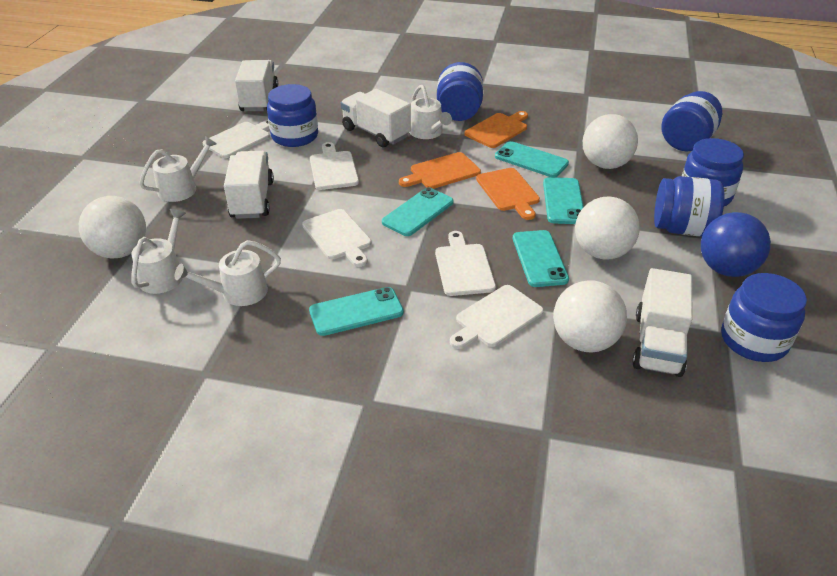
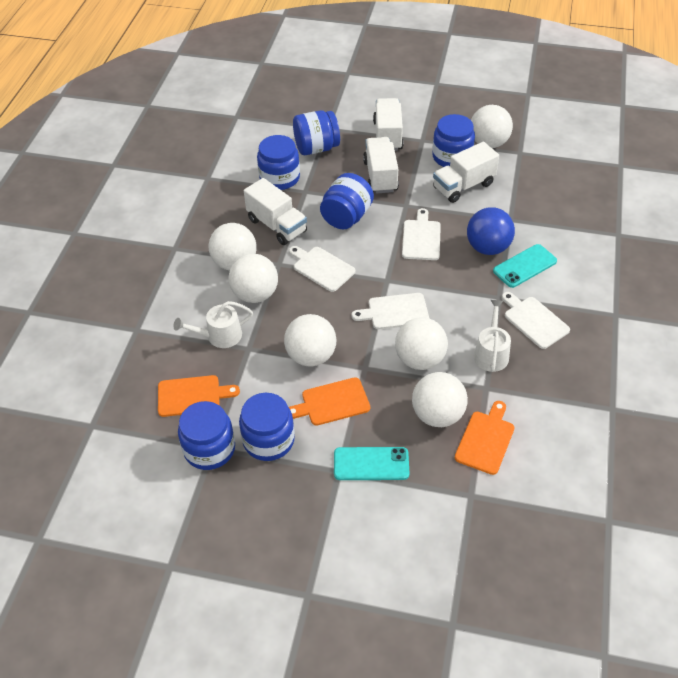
turquoise phone: [309,287,404,336] [382,187,453,236] [495,141,569,177] [513,230,569,287] [543,177,584,224] = 5 -> [334,447,409,480] [493,244,557,288] = 2
white ball: [79,196,146,258] [553,281,627,353] [575,196,640,260] [583,114,638,169] = 4 -> [209,223,257,271] [229,254,278,303] [284,314,336,367] [395,317,448,370] [412,372,468,427] [471,105,513,148] = 6
white cutting board: [202,120,270,158] [302,209,371,267] [310,142,359,190] [435,231,496,296] [450,285,544,349] = 5 -> [289,246,355,292] [352,293,429,329] [402,208,441,260] [502,292,570,349] = 4
white watering can: [132,209,186,294] [139,136,217,202] [174,240,281,306] [409,85,452,139] = 4 -> [173,301,253,348] [474,300,511,372] = 2

